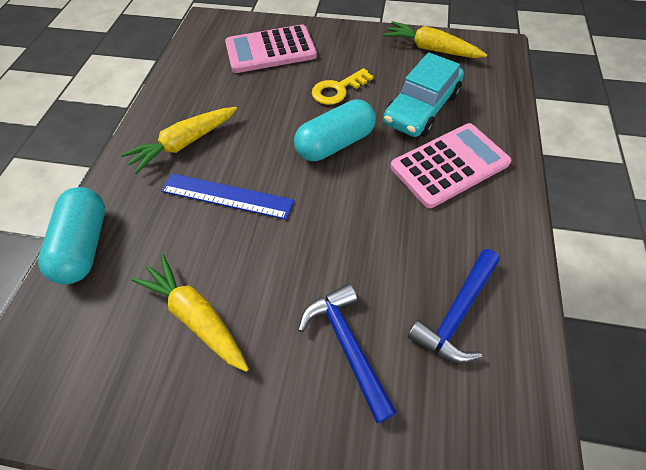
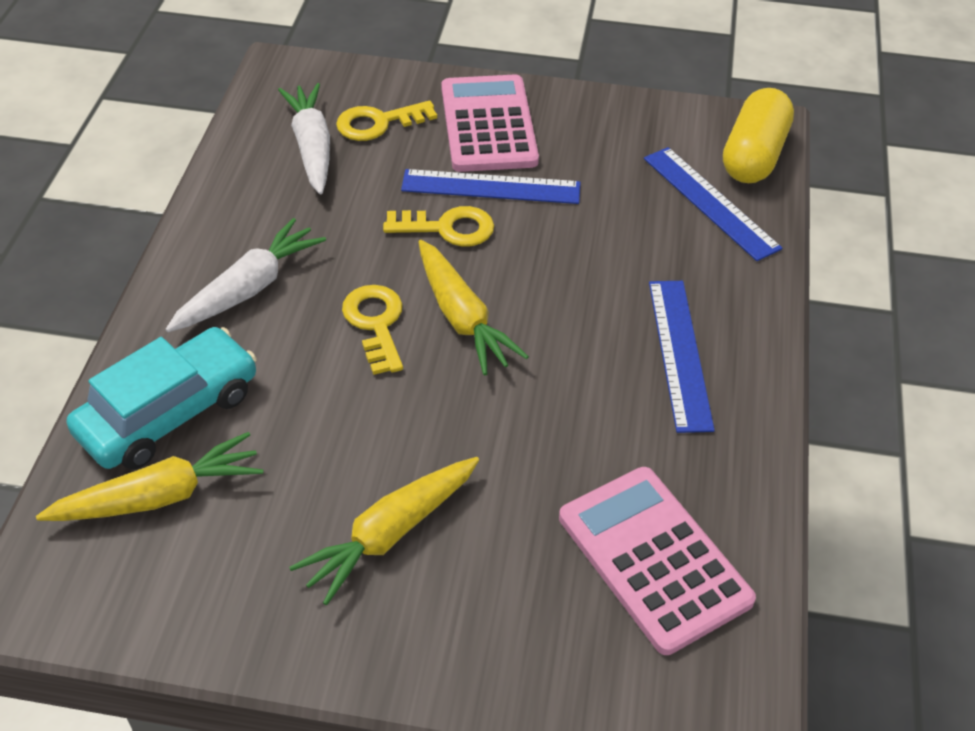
blue hammer: [298,283,397,423] [407,249,500,363] = 2 -> none = 0
blue ruler: [161,173,294,220] = 1 -> [401,169,581,204] [644,147,782,261] [649,281,715,433] = 3
turquoise capsule: [38,187,105,284] [294,99,376,161] = 2 -> none = 0
white carrot: none = 0 -> [166,218,326,332] [278,83,330,195] = 2
yellow capsule: none = 0 -> [723,88,794,183] = 1
yellow key: [312,68,373,105] = 1 -> [336,101,437,141] [342,285,403,375] [383,206,494,246] = 3

